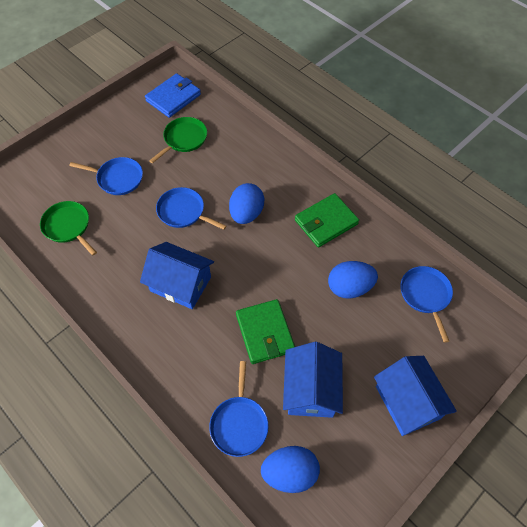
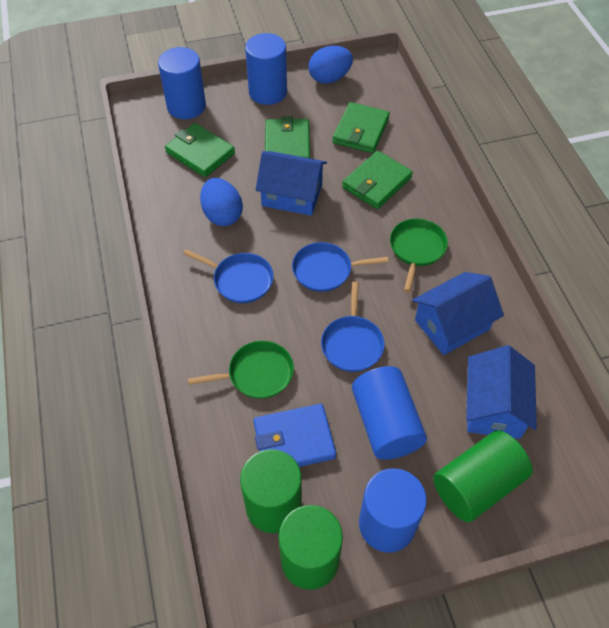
blue cylinder: none = 0 -> [158,47,206,119] [245,33,287,105] [352,366,427,460] [359,468,427,553] = 4
blue egg: [229,183,264,224] [261,446,320,493] [328,261,378,299] = 3 -> [200,178,243,226] [309,46,353,84] = 2
blue pan: [69,157,143,195] [156,187,226,230] [209,361,269,457] [400,266,453,343] = 4 -> [183,249,274,303] [292,242,388,292] [321,282,385,372] = 3
green cylinder: none = 0 -> [240,449,302,533] [279,505,343,590] [433,430,533,523] = 3
green wallet: [236,299,295,364] [295,193,359,247] = 2 -> [165,123,235,177] [265,116,310,158] [332,102,390,153] [342,151,413,209] = 4

